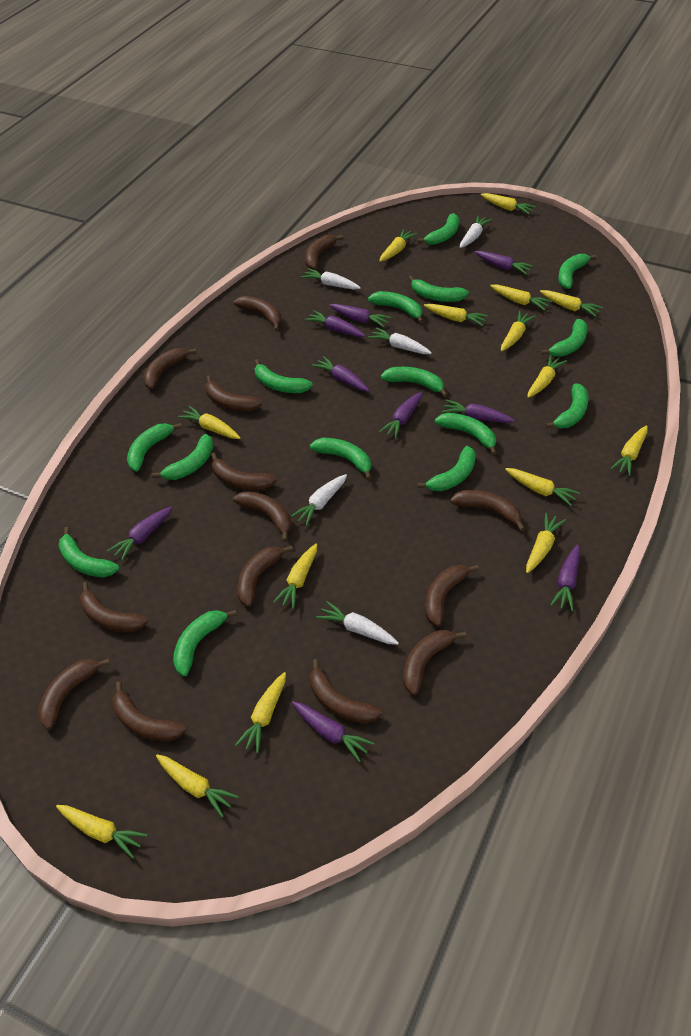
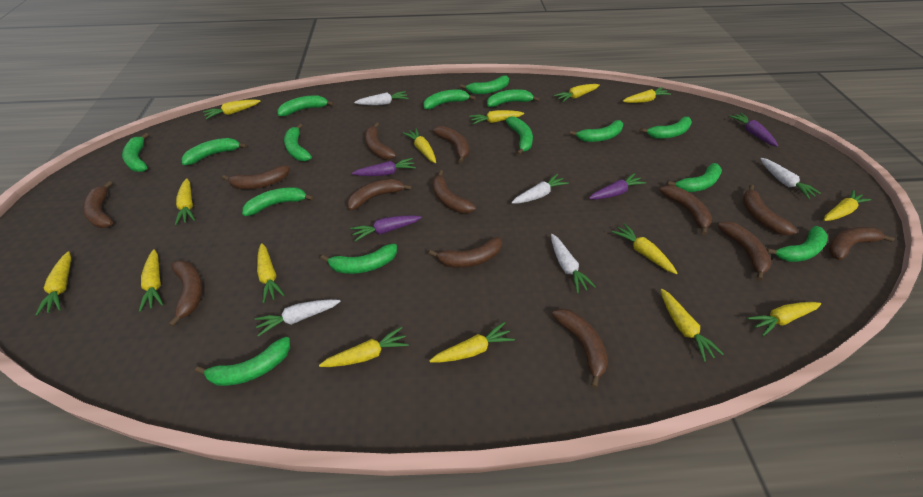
brown banana: [38,659,110,730] [80,582,148,632] [112,681,186,741] [143,348,196,389] [205,375,263,411] [211,453,277,490] [233,491,291,542] [234,296,282,331] [237,545,293,607] [305,235,343,269] [310,659,382,724] [403,630,466,695] [425,565,479,626] [450,490,525,531] = 14 -> [83,181,113,228] [169,260,203,327] [222,166,290,189] [347,179,412,210] [365,122,396,159] [429,237,502,268] [432,170,476,213] [433,126,469,163] [552,309,608,388] [660,185,712,235] [718,221,771,281] [743,185,797,235] [829,227,895,260] = 13
purple carrot: [107,507,173,561] [292,701,374,762] [305,310,365,337] [312,356,369,392] [329,304,391,327] [379,392,423,439] [442,399,515,423] [475,251,534,275] [550,545,580,611] = 9 -> [350,215,422,241] [352,158,416,176] [589,173,646,200] [729,113,778,147] = 4

